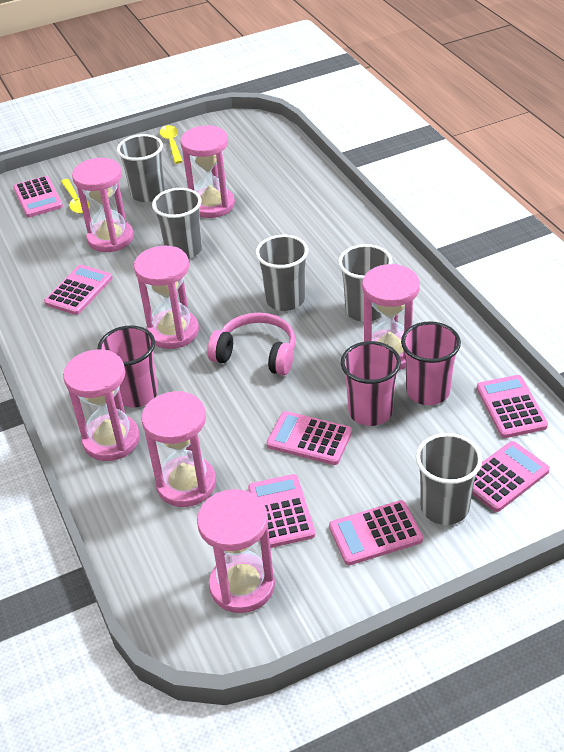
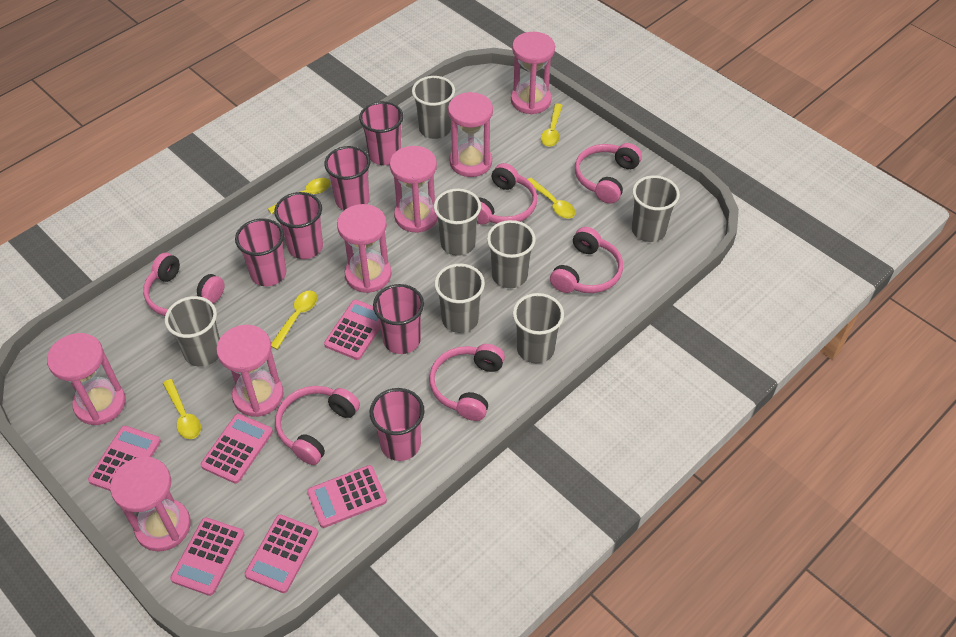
grey cup: [117,134,165,202] [152,188,202,259] [255,235,308,311] [338,244,393,322] [416,433,482,525] = 5 -> [165,296,220,367] [412,76,455,139] [434,189,481,256] [434,264,485,333] [487,220,536,288] [513,293,564,363] [632,175,680,242] = 7
pink calculator: [13,176,63,217] [44,265,113,315] [248,474,315,548] [266,411,352,465] [329,500,423,565] [472,441,550,512] [477,375,548,438] = 7 -> [88,426,161,491] [170,517,245,596] [201,414,273,484] [245,514,318,593] [307,465,387,528] [324,300,380,360] = 6
pink cup: [97,325,158,408] [341,341,401,426] [401,321,461,405] = 3 -> [235,218,286,286] [274,192,323,259] [324,146,370,210] [359,101,404,165] [370,388,425,461] [373,284,424,354] = 6
pink headphones: [207,313,296,375] = 1 -> [143,253,225,316] [275,386,360,465] [429,344,505,421] [477,163,537,225] [550,227,623,293] [575,143,642,204] = 6
yellow spoon: [60,179,90,214] [160,125,183,164] = 2 -> [163,379,201,439] [268,178,331,214] [271,290,317,349] [527,178,575,219] [541,103,563,147] = 5

